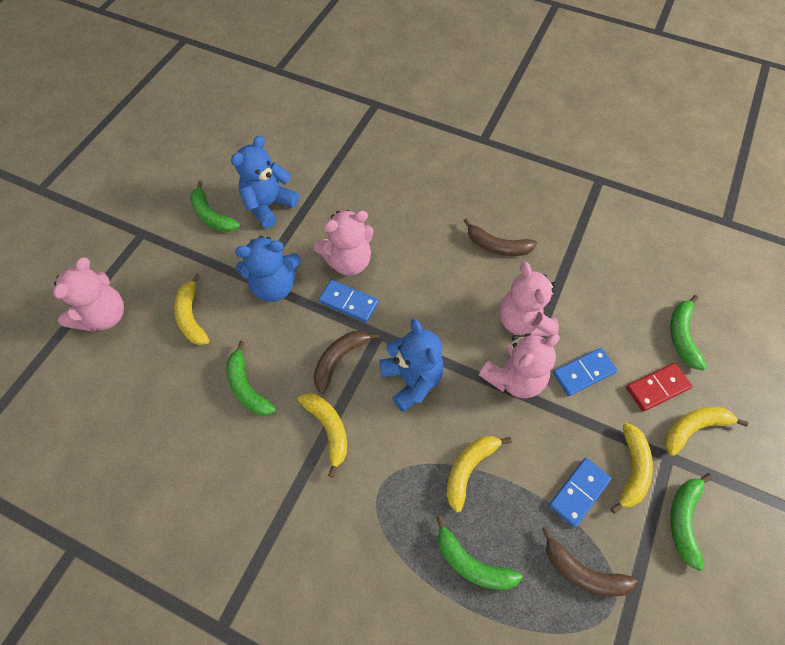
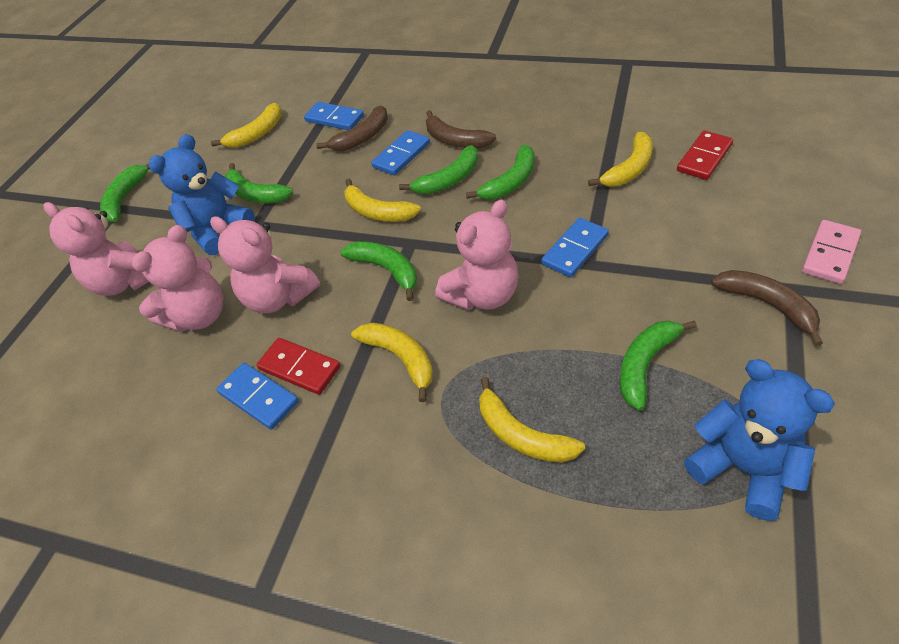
blue domino: [319,280,379,323] [549,458,611,527] [553,348,617,396] = 3 -> [216,363,299,430] [304,102,364,130] [371,130,430,176] [541,218,609,277] = 4
blue teddy bear: [231,136,299,228] [235,236,301,302] [379,319,444,412] = 3 -> [149,134,255,255] [684,359,835,521] = 2
green banana: [190,181,240,232] [226,341,276,416] [436,516,523,590] [670,295,707,371] [670,473,713,571] = 5 -> [100,164,150,222] [225,163,293,203] [340,241,417,301] [399,145,478,194] [466,145,535,199] [620,320,697,410] = 6
pink domino: none = 0 -> [802,220,861,284] = 1
red domino: [626,363,692,411] = 1 -> [257,338,341,395] [677,131,733,180] = 2

